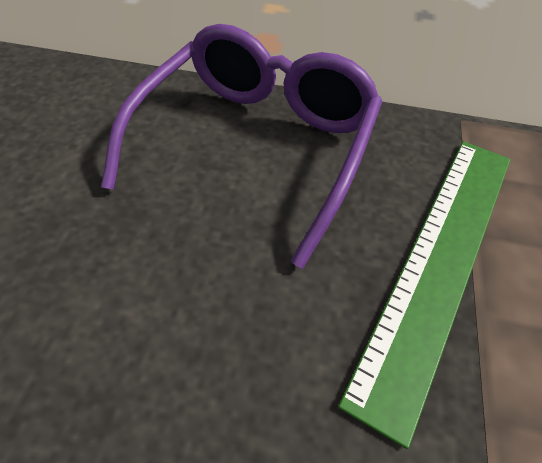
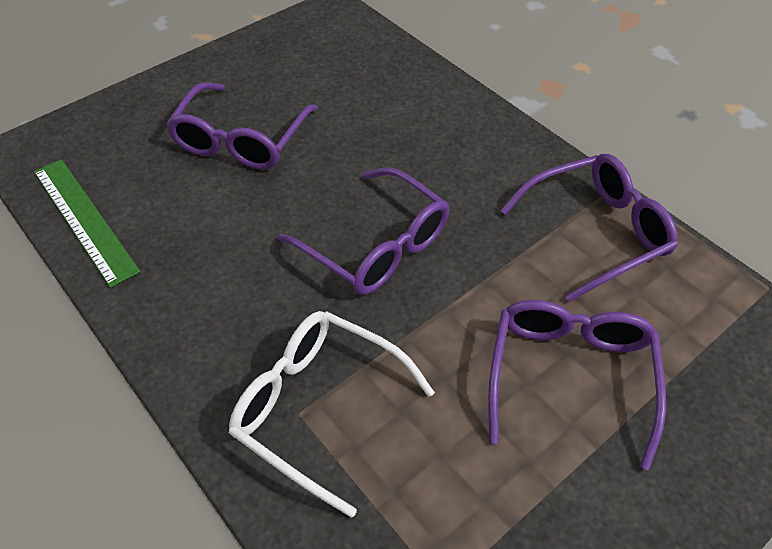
purple glasses: [101,24,382,269] = 1 -> [166,82,318,170] [278,167,449,295] [488,300,666,470] [500,154,678,302] = 4
white glasses: none = 0 -> [229,311,435,518] = 1

